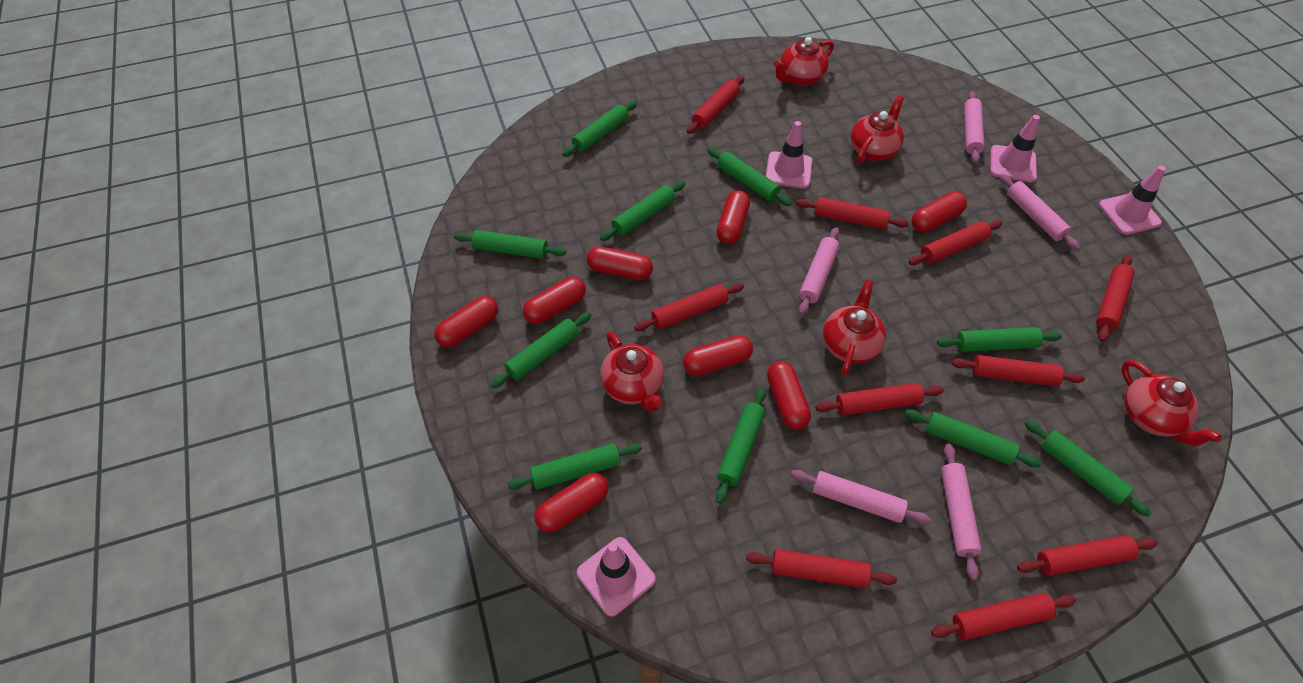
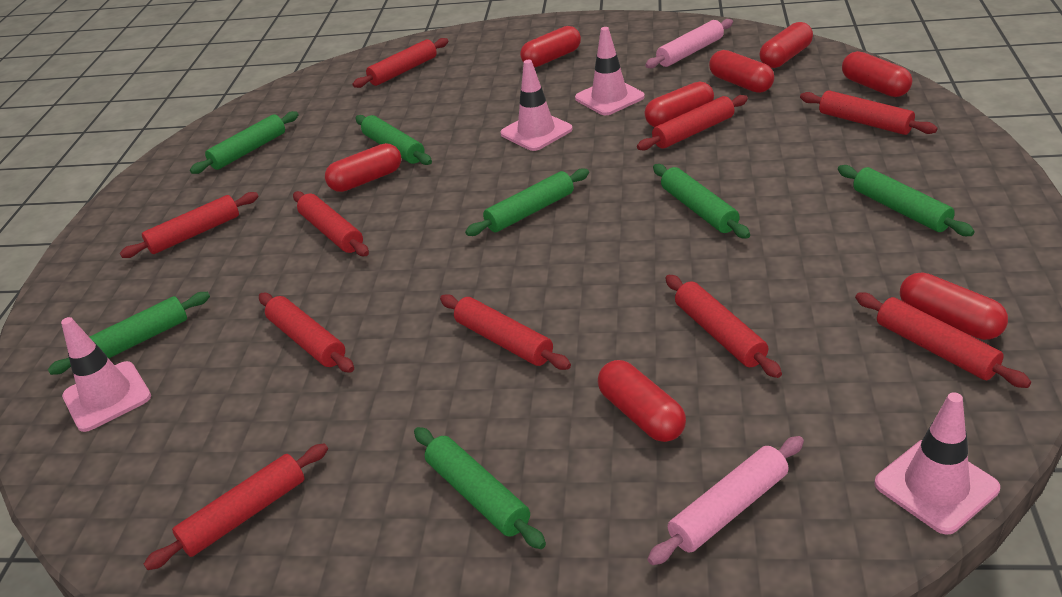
green rolling pin: [454,230,566,259] [490,312,591,388] [507,443,642,490] [562,101,637,157] [600,181,685,241] [707,148,792,206] [716,388,766,504] [905,410,1041,467] [937,327,1062,352] [1024,420,1152,517] = 10 -> [48,292,210,375] [190,111,299,174] [356,115,432,165] [414,427,546,549] [465,168,589,236] [653,164,750,239] [838,165,975,236] = 7
pink rolling pin: [791,470,931,524] [799,227,840,315] [941,444,982,581] [964,91,985,163] [999,174,1080,250] = 5 -> [645,19,733,68] [648,436,804,565] = 2
red teapot: [600,332,664,412] [774,37,834,86] [823,280,886,376] [851,96,904,164] [1122,360,1222,446] = 5 -> none = 0

